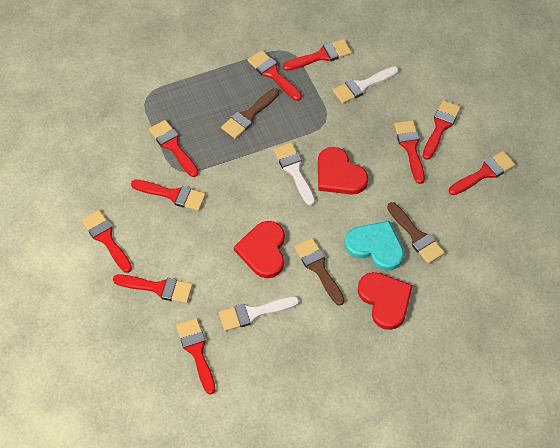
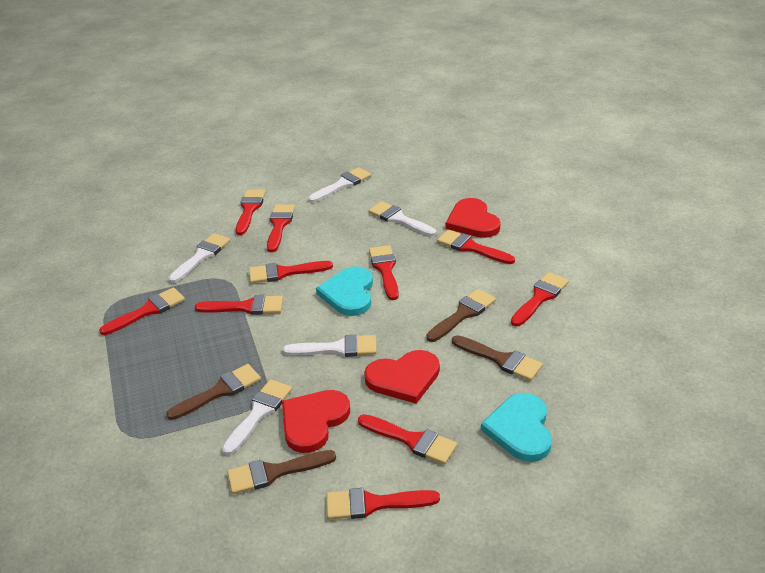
brown brush: [221,88,279,139] [294,238,345,306] [387,202,445,264] = 3 -> [166,364,261,420] [227,450,336,494] [426,289,496,342] [452,335,543,381] = 4
turquoise heart: [345,221,404,271] = 1 -> [316,266,373,316] [481,393,552,462] = 2
white brush: [219,296,299,331] [274,143,315,206] [333,66,399,104] = 3 -> [168,233,230,283] [222,379,292,455] [283,335,377,357] [308,167,371,203] [369,201,436,236] = 5

